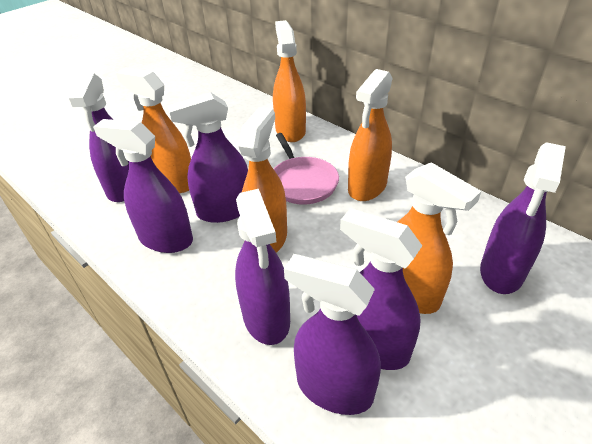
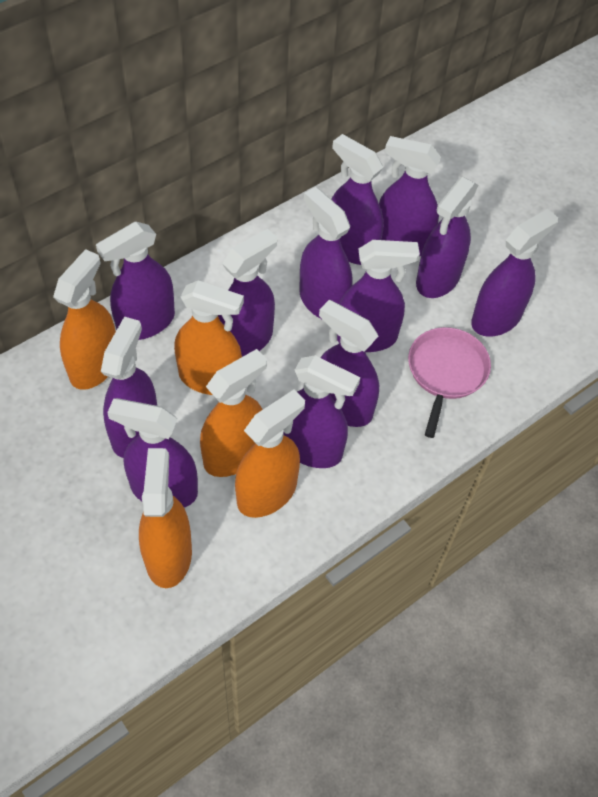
purple spray bottle: [68,73,129,202] [93,119,193,253] [168,92,248,223] [235,189,290,345] [284,254,381,415] [340,208,422,370] [480,142,566,294] = 7 -> [96,222,175,340] [101,317,157,458] [107,398,198,507] [218,229,277,357] [283,355,360,468] [299,187,352,319] [319,300,379,427] [331,134,383,265] [337,240,420,352] [379,136,441,256] [416,177,478,298] [471,209,558,337] = 12

